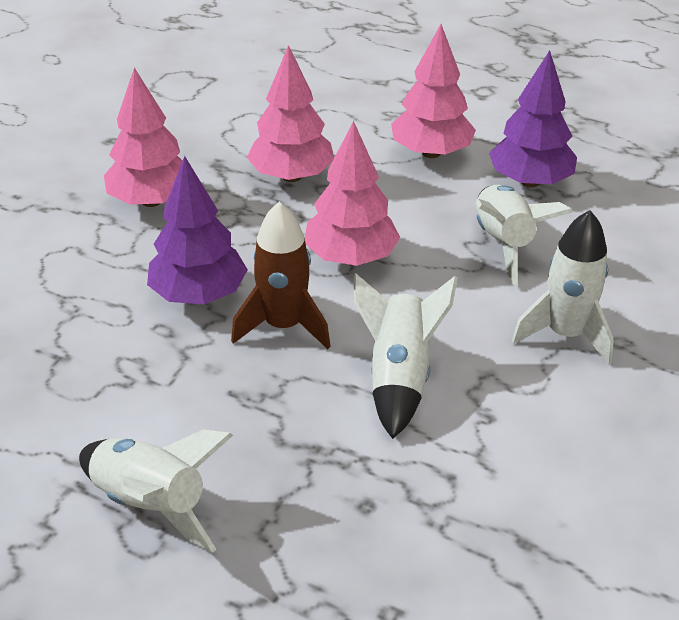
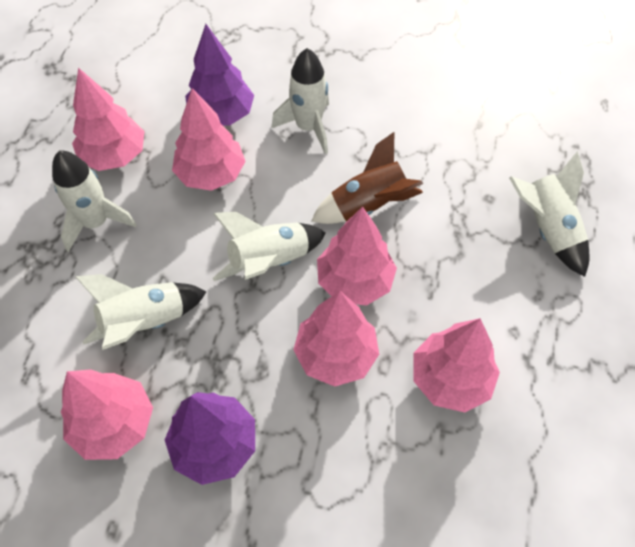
pink tree: [104,68,183,207] [247,45,334,182] [305,121,400,266] [391,24,476,158] = 4 -> [61,369,153,460] [72,68,144,171] [172,88,245,191] [293,291,379,387] [317,206,397,306] [413,318,500,412] = 6
white rocket: [79,430,233,553] [354,273,458,439] [475,185,573,286] [512,210,614,365] = 4 -> [52,151,137,252] [75,274,207,350] [213,212,326,281] [272,48,329,154] [509,151,590,277] = 5

